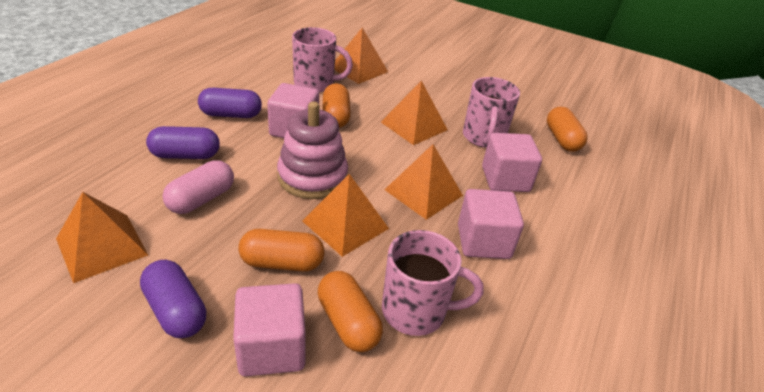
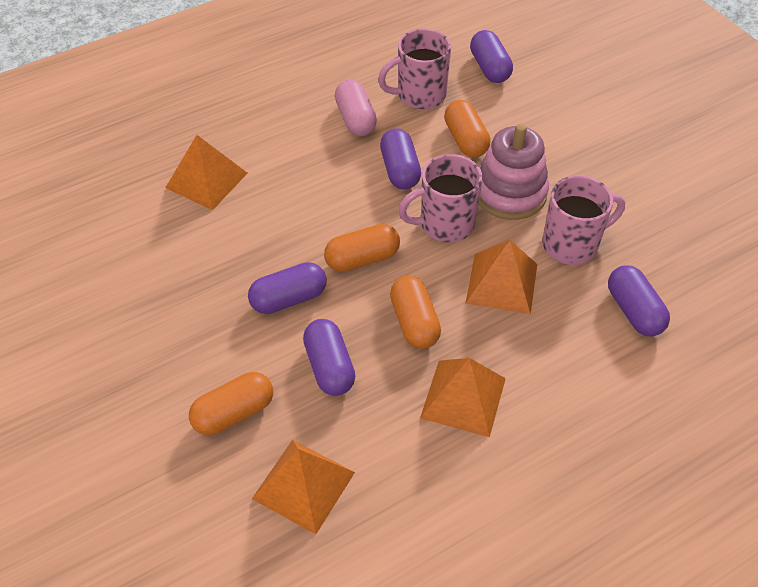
orange pyramid: [56,192,148,283] [303,174,389,257] [334,28,388,84] [381,81,448,145] [384,144,463,220] = 5 -> [165,135,247,210] [252,440,355,534] [420,358,506,438] [465,240,537,315] = 4
pink cube: [233,283,306,376] [267,83,319,138] [458,189,524,259] [482,133,542,192] = 4 -> none = 0
purple capsule: [140,260,206,338] [146,126,220,159] [198,88,262,118] = 3 -> [248,262,327,314] [303,319,355,396] [380,129,421,189] [470,30,513,83] [608,265,670,336] = 5

